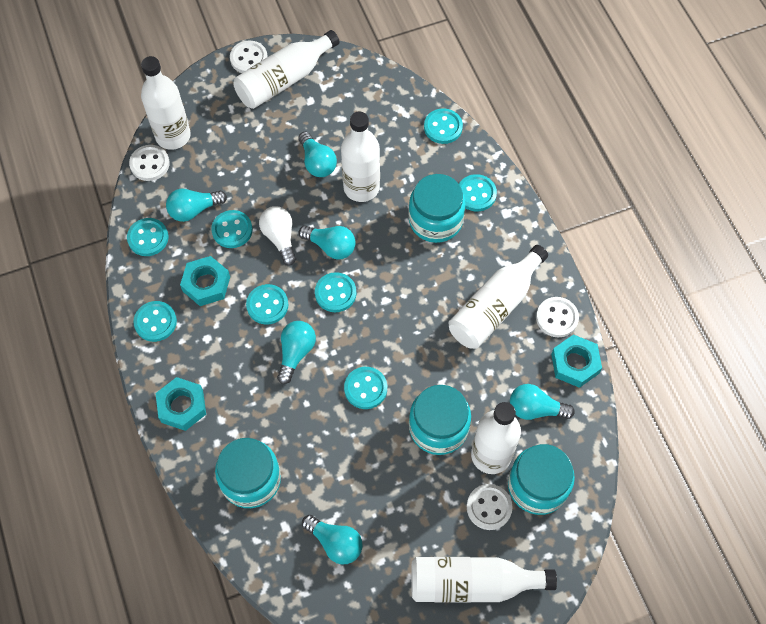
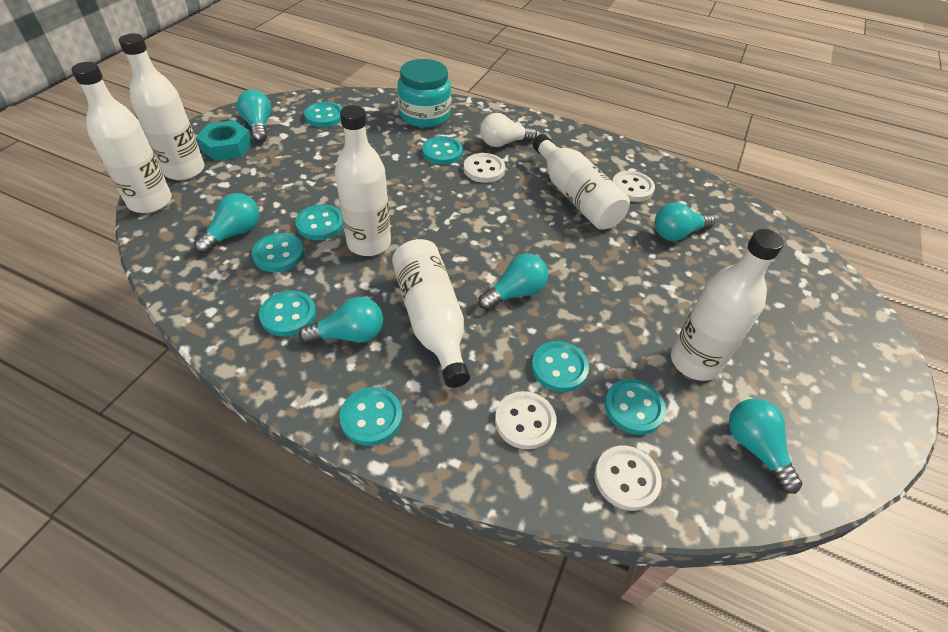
turquoise jar: [215,438,281,508] [408,174,466,243] [409,385,471,455] [508,444,575,515] = 4 -> [397,59,451,128] = 1
turquoise nut: [156,377,206,431] [180,256,230,306] [551,334,602,388] = 3 -> [196,120,252,161] = 1

